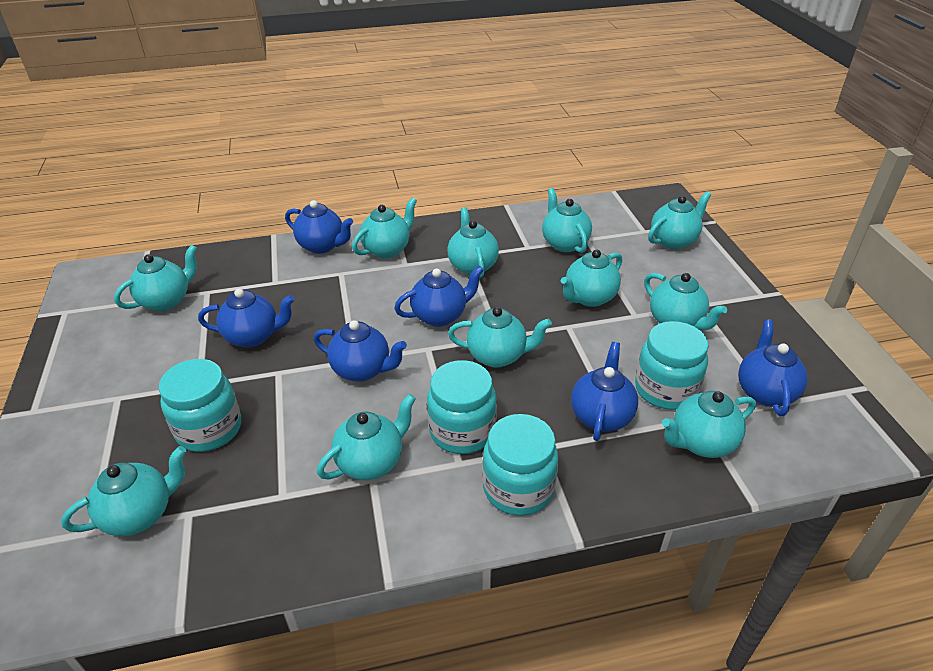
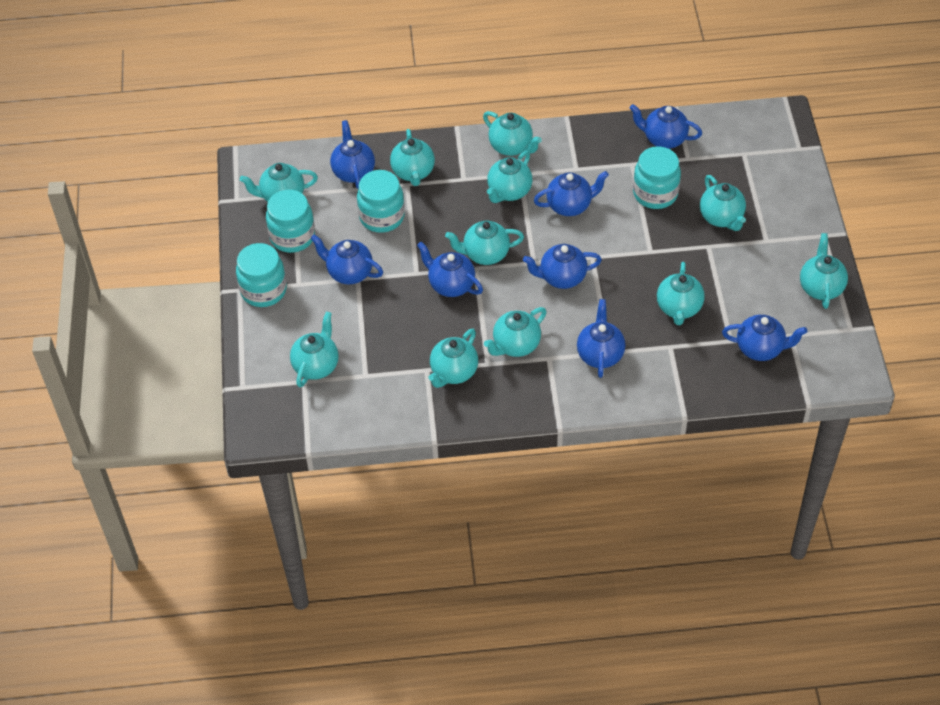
blue teapot: [198,288,295,348] [285,200,353,254] [314,320,407,382] [394,266,484,327] [571,342,638,441] [738,319,808,416] = 6 -> [311,235,383,285] [330,120,375,189] [417,242,483,297] [523,244,602,289] [534,171,609,216] [577,299,625,378] [630,104,702,149] [722,315,807,361] = 8

